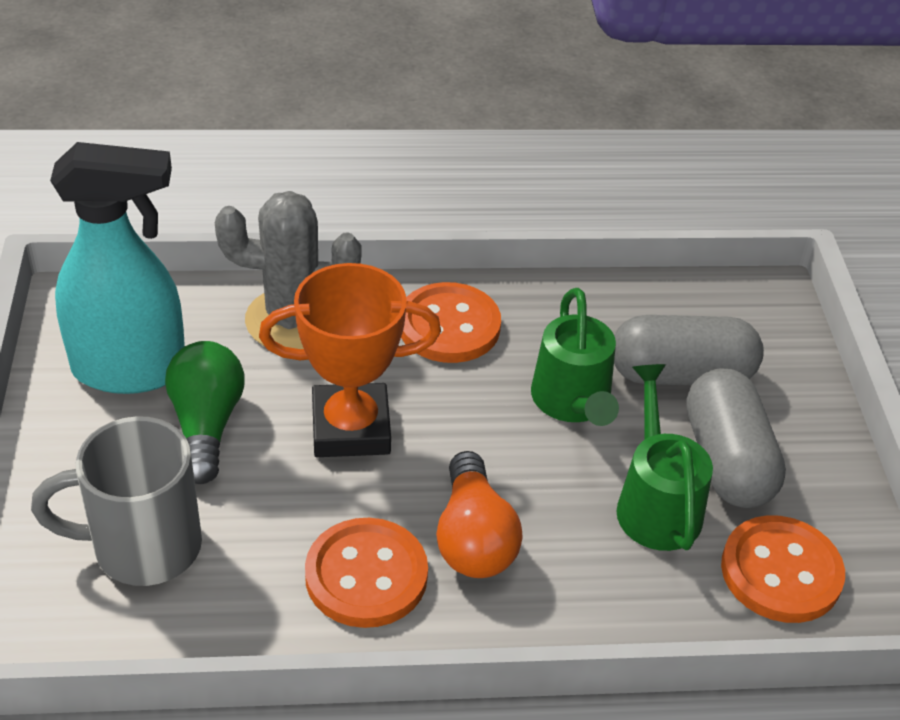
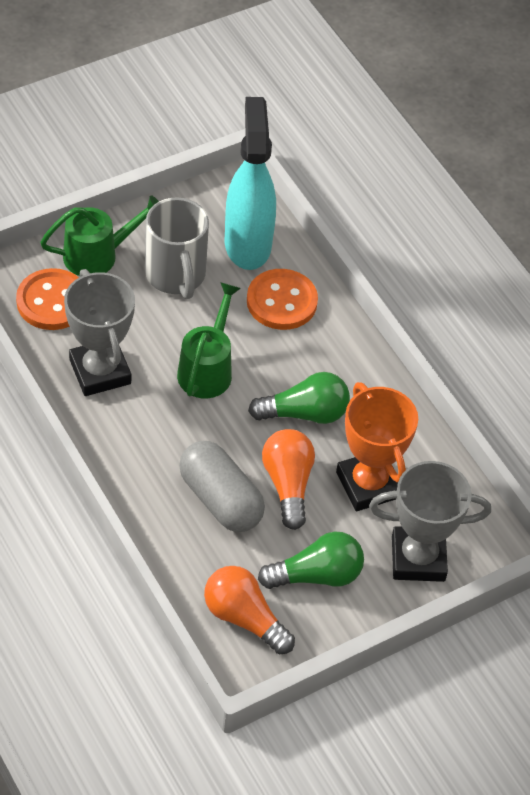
green light bulb: [165,341,245,484] = 1 -> [248,372,350,424] [258,531,364,589] = 2
grey cactus: [215,191,362,349] = 1 -> none = 0
grey capsule: [614,315,764,385] [686,368,786,508] = 2 -> [179,441,265,532] = 1
grey trophy: none = 0 -> [64,269,135,396] [369,461,491,582] = 2
orange button: [305,518,428,628] [401,282,501,363] [721,515,845,623] = 3 -> [16,268,79,330] [247,269,318,330] = 2
orange light bulb: [436,451,523,578] = 1 -> [204,566,295,654] [262,429,315,530] = 2

